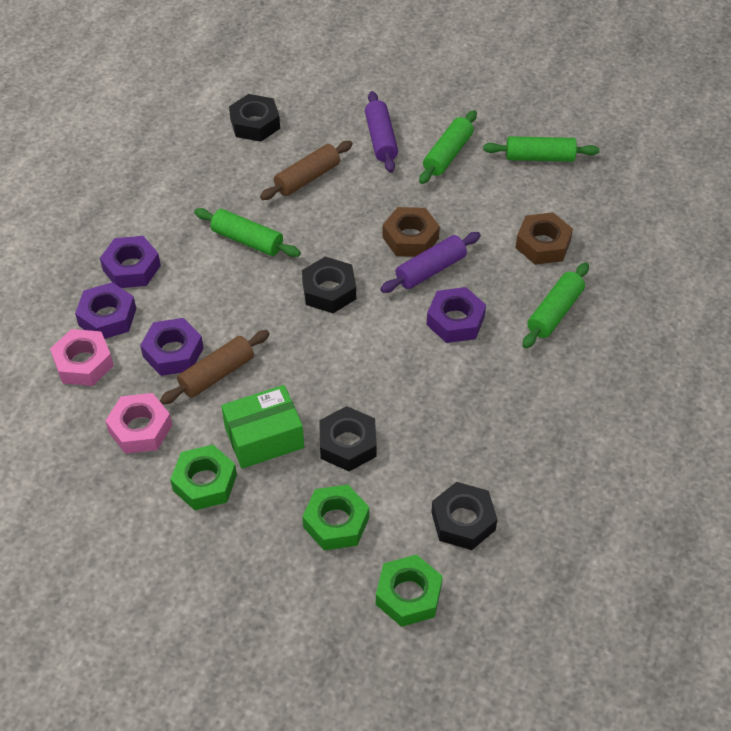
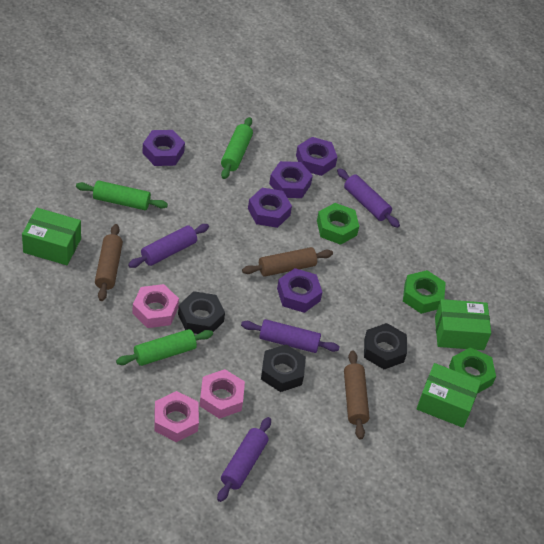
black nut: [229,94,280,142] [302,257,356,313] [319,406,377,471] [431,482,498,550] = 4 -> [178,291,225,334] [261,344,306,392] [364,323,407,369] = 3
brown nut: [382,207,440,257] [515,212,573,265] = 2 -> none = 0
brown rolling pin: [160,330,270,405] [260,141,353,200] = 2 -> [95,224,123,301] [242,247,333,277] [344,350,369,440] = 3
green box: [221,385,304,469] = 1 -> [22,208,81,265] [417,363,481,428] [435,299,491,350] = 3
green rolling pin: [194,208,301,257] [419,110,477,184] [483,136,600,162] [522,263,589,349] = 4 -> [76,180,168,210] [116,329,213,366] [221,117,253,179] = 3
pink nut: [50,329,114,386] [105,393,172,454] = 2 -> [132,284,179,328] [154,391,199,442] [199,369,245,419] = 3
purple nut: [75,282,136,339] [100,236,161,288] [140,318,204,376] [427,287,486,343] = 4 -> [142,130,185,166] [248,188,292,228] [269,161,313,198] [277,268,322,313] [296,137,338,176] = 5
purple rolling pin: [365,91,398,173] [380,232,481,293] = 2 -> [128,224,209,268] [217,417,271,502] [241,319,340,353] [337,168,400,228] = 4

